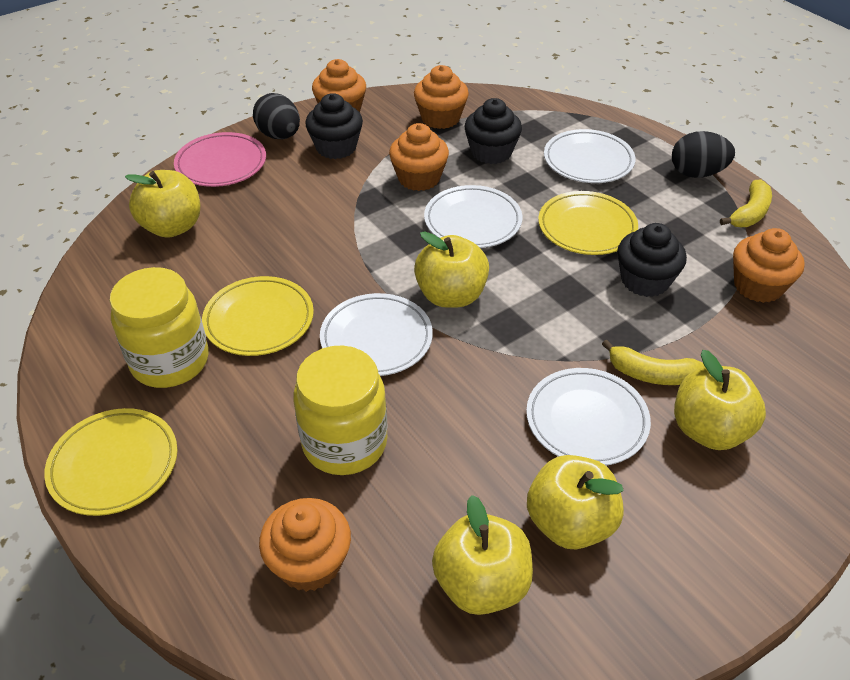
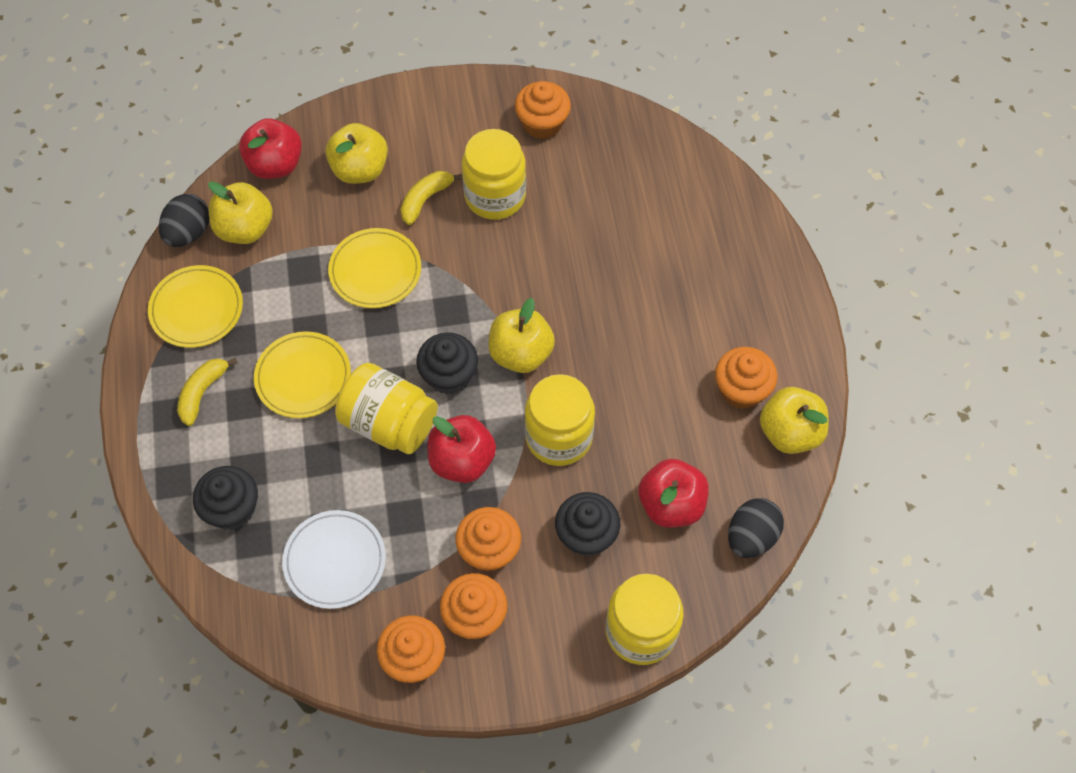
pink plate: [174,132,266,187] = 1 -> none = 0
red apple: none = 0 -> [239,118,302,179] [427,415,496,483] [639,459,709,528] = 3
white plate: [320,293,433,376] [424,185,522,248] [526,368,651,465] [544,129,635,183] = 4 -> [282,510,386,609] = 1
yellow apple: [125,170,200,238] [414,231,489,308] [432,495,533,615] [527,455,624,549] [674,350,766,450] = 5 -> [208,181,273,244] [325,123,388,184] [489,298,555,373] [760,387,829,454] = 4
yellow jar: [109,267,209,388] [293,345,388,475] = 2 -> [335,363,438,454] [462,129,526,220] [525,374,595,466] [606,574,684,665] = 4

